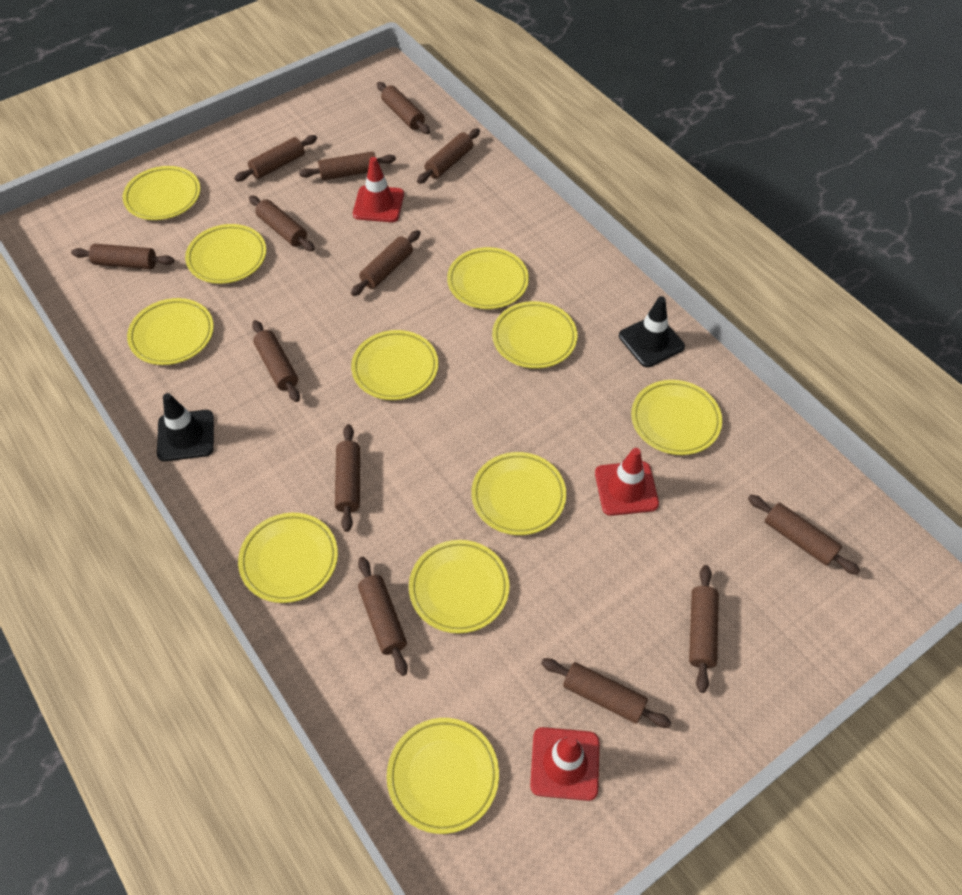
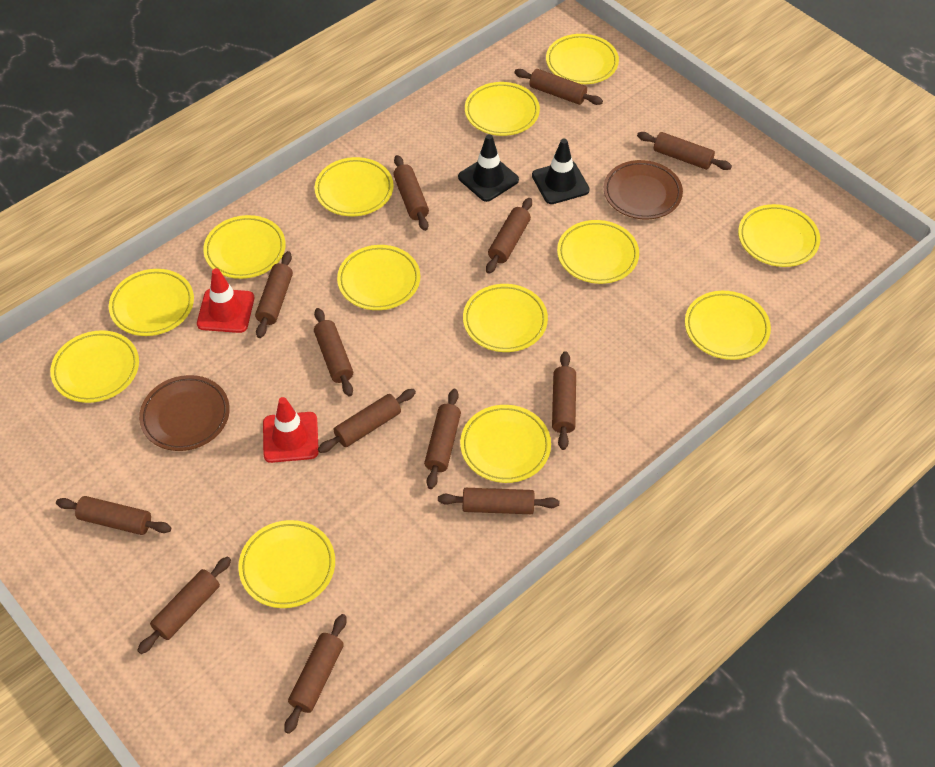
brown plate: none = 0 -> [139,375,230,451] [604,160,683,219] = 2
red traffic cone: [353,157,404,222] [530,727,599,801] [595,448,659,516] = 3 -> [197,268,254,333] [263,397,319,463] = 2
yellow plate: [123,166,200,220] [127,298,214,365] [185,224,266,284] [238,513,338,603] [351,330,438,400] [387,718,499,834] [409,540,510,634] [447,247,529,309] [471,452,566,535] [492,301,577,369] [631,380,722,455] = 11 -> [50,330,139,403] [109,269,194,336] [203,215,286,279] [238,520,335,608] [315,157,394,216] [337,245,420,310] [460,405,551,483] [463,284,548,352] [465,82,540,136] [546,34,619,84] [557,220,639,284] [685,291,771,360] [738,204,820,267] = 13

